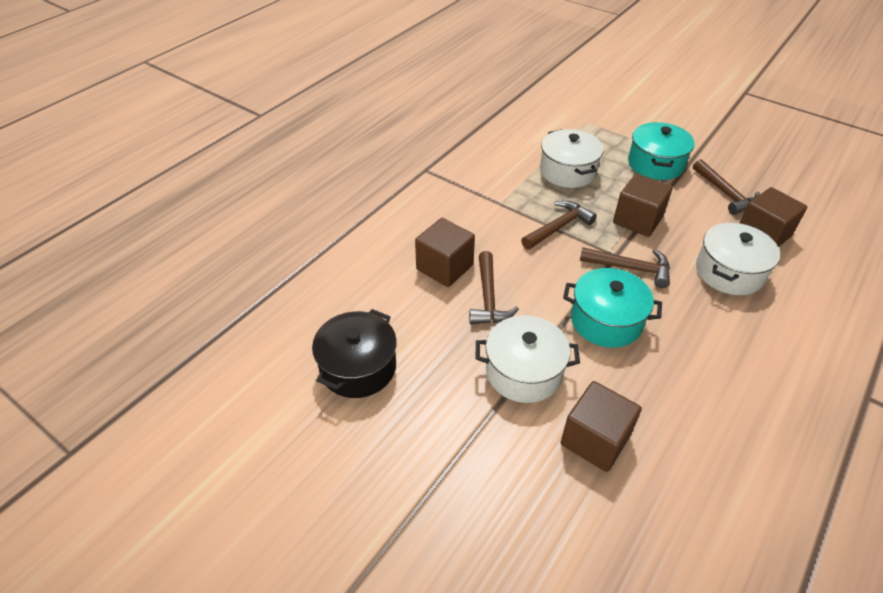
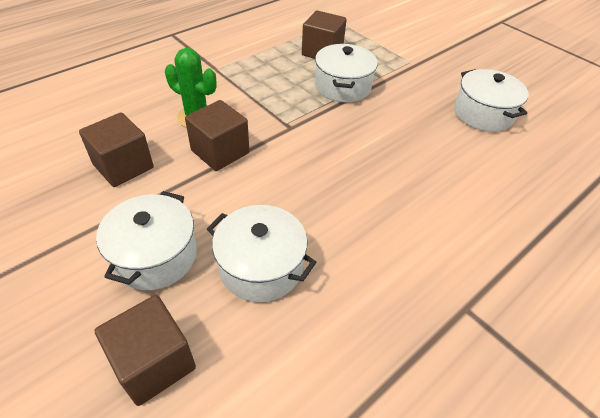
black pot: [312,309,397,398] = 1 -> none = 0
brown hammer: [469,251,519,324] [521,201,597,250] [580,247,670,288] [693,159,760,215] = 4 -> none = 0
green cactus: none = 0 -> [165,48,217,128] = 1
turquoise pot: [563,268,662,348] [628,122,695,180] = 2 -> none = 0
white pot: [476,315,580,403] [540,129,603,188] [696,223,780,295] = 3 -> [96,191,197,290] [207,205,316,302] [315,44,378,103] [454,69,529,132] = 4

